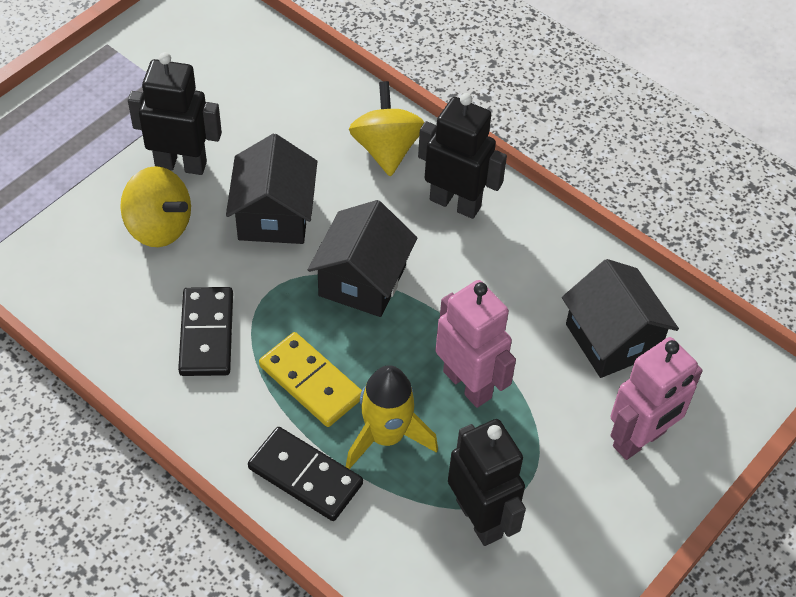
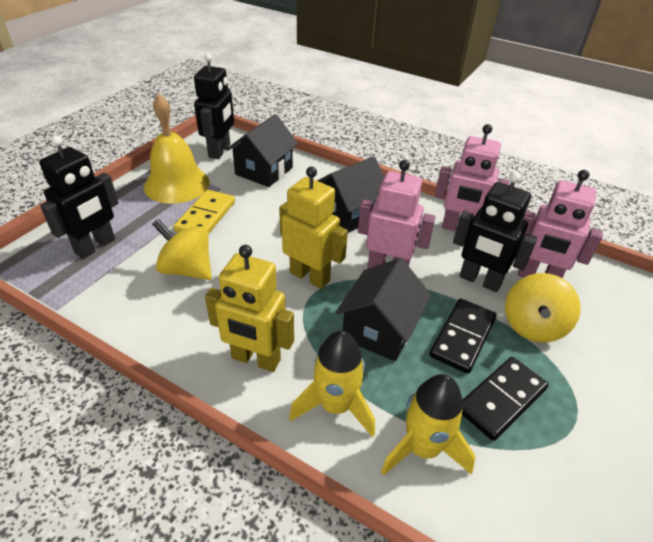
pink robot: [436,280,516,408] [611,337,703,460] = 2 -> [358,160,435,268] [435,124,510,231] [518,170,603,278] = 3
yellow bell: none = 0 -> [144,94,210,204] = 1
yellow robot: none = 0 -> [205,245,294,372] [279,166,348,289] = 2
yellow rocket: [346,365,438,469] = 1 -> [289,331,375,437] [381,374,476,476] = 2

